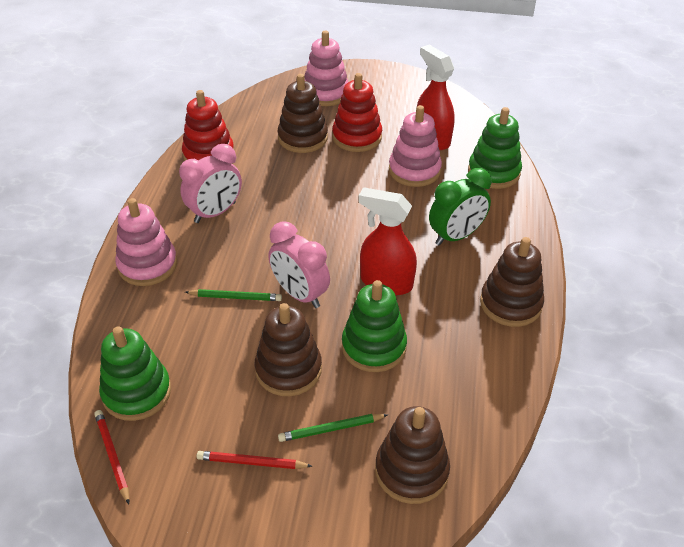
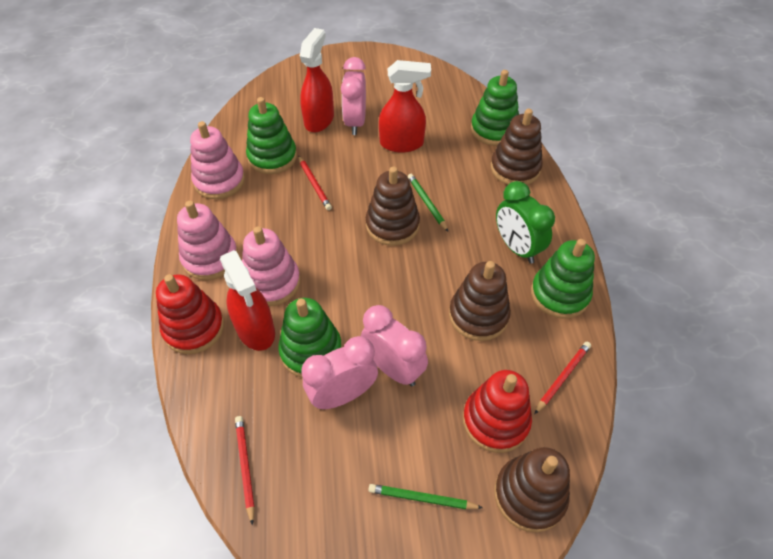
green stacking toy: [99,326,171,421] [342,280,407,372] [468,107,522,189] = 3 -> [246,97,297,174] [278,298,342,378] [471,70,519,146] [531,239,595,319] = 4
pink clock: [179,144,242,223] [269,221,330,308] = 2 -> [301,336,378,409] [341,57,366,135] [361,305,428,386] = 3
red pencil: [94,410,129,504] [197,451,312,469] = 2 -> [235,416,255,525] [298,156,332,210] [535,342,591,414] = 3
red spray bottle: [358,187,417,296] [417,45,455,150] = 2 -> [220,250,275,351] [300,28,334,132] [379,60,431,153] = 3

